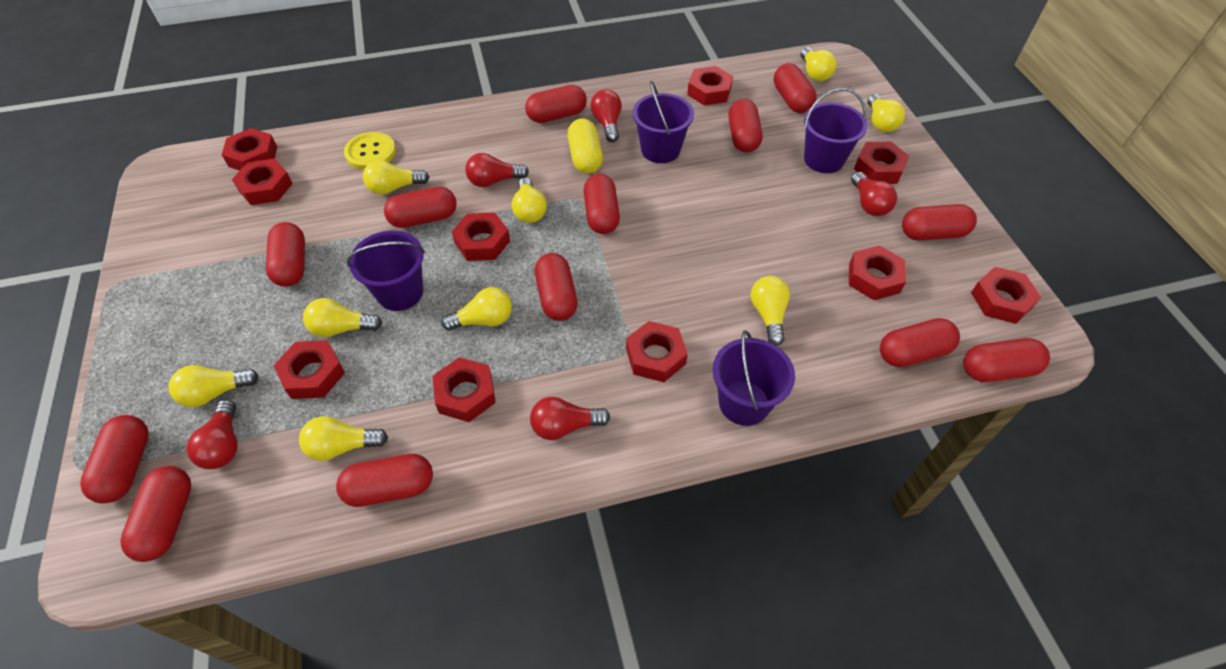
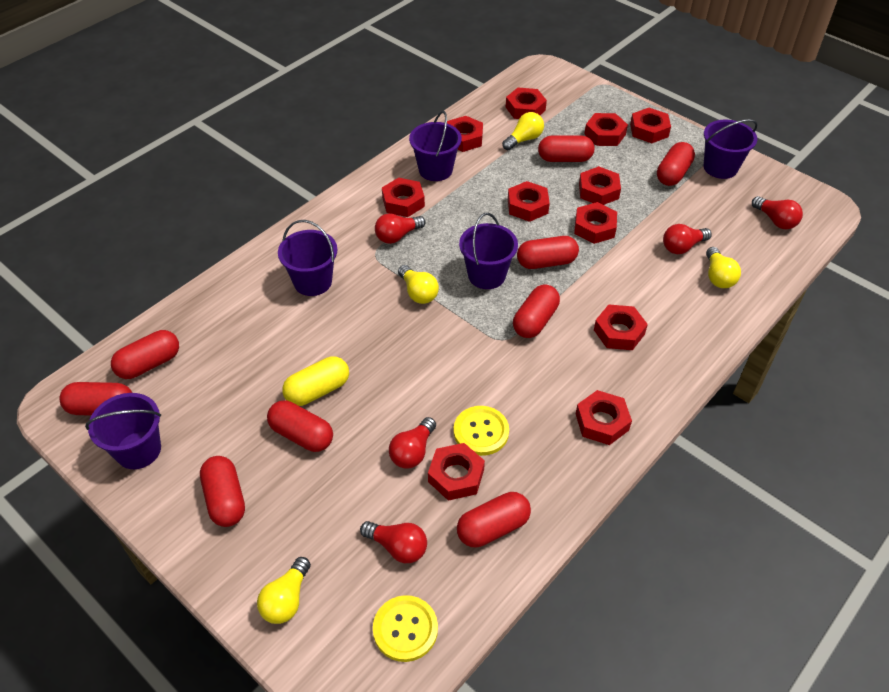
purple bucket: [347,231,425,311] [632,81,694,163] [713,330,795,426] [804,88,868,173] = 4 -> [85,393,161,469] [278,220,337,296] [409,111,462,181] [459,213,518,289] [704,119,758,179] = 5
red capsule: [80,415,149,503] [120,466,191,562] [266,222,305,287] [336,454,433,507] [384,186,457,228] [525,85,587,123] [535,253,578,321] [584,174,620,234] [728,99,763,153] [774,63,817,113] [880,318,960,367] [902,204,977,241] [963,338,1050,382] = 13 -> [59,382,132,416] [111,330,179,379] [200,456,245,527] [267,400,333,452] [457,492,531,547] [513,284,560,338] [517,236,579,269] [538,135,594,162] [657,142,695,186] = 9
red nut: [222,128,277,171] [232,159,293,205] [274,340,345,399] [433,357,496,422] [452,212,510,261] [626,321,688,382] [687,66,733,106] [849,245,906,300] [854,142,910,184] [971,267,1041,324] = 10 -> [382,178,425,217] [428,443,485,501] [447,116,483,152] [506,88,547,119] [508,181,550,222] [574,202,617,244] [576,390,632,445] [579,166,621,205] [584,113,628,146] [594,305,648,350] [630,108,671,143] = 11
yellow button: [344,132,396,170] = 1 -> [373,595,438,662] [454,406,509,456] = 2
yellow light bulb: [169,365,259,407] [299,416,388,461] [303,298,382,337] [363,160,429,195] [441,287,512,331] [512,178,547,223] [751,276,790,346] [800,47,837,81] [868,94,905,132] = 9 -> [257,557,311,624] [398,265,439,304] [502,112,544,150] [706,247,741,288] = 4

